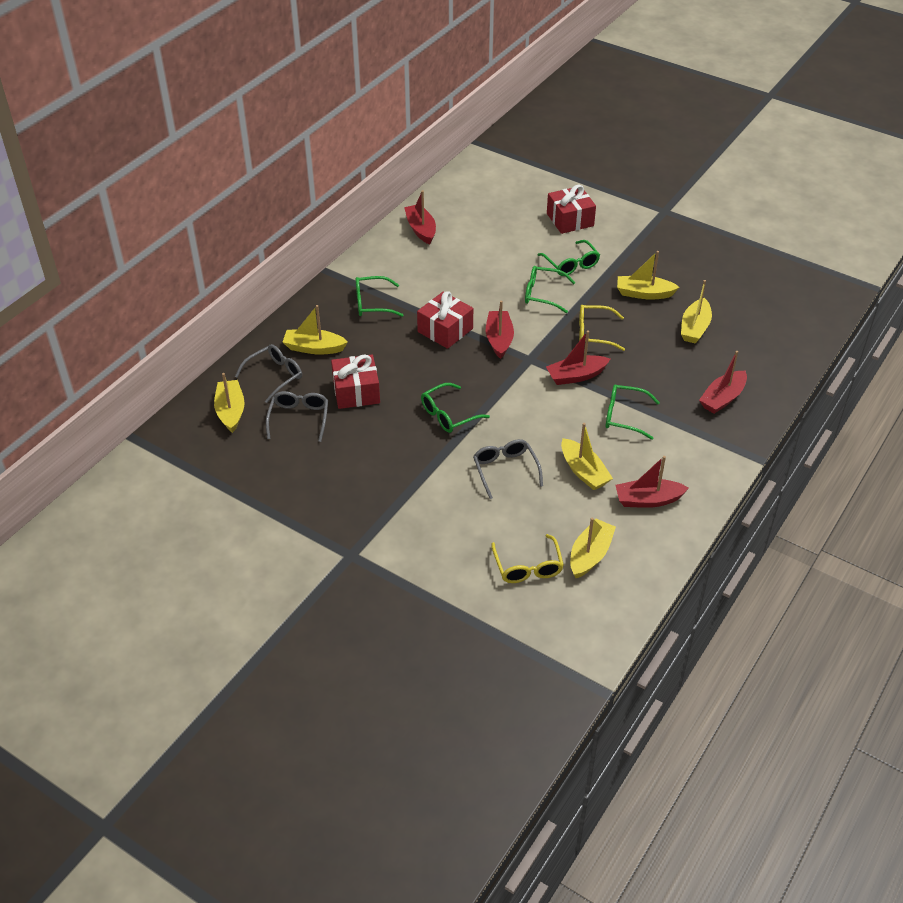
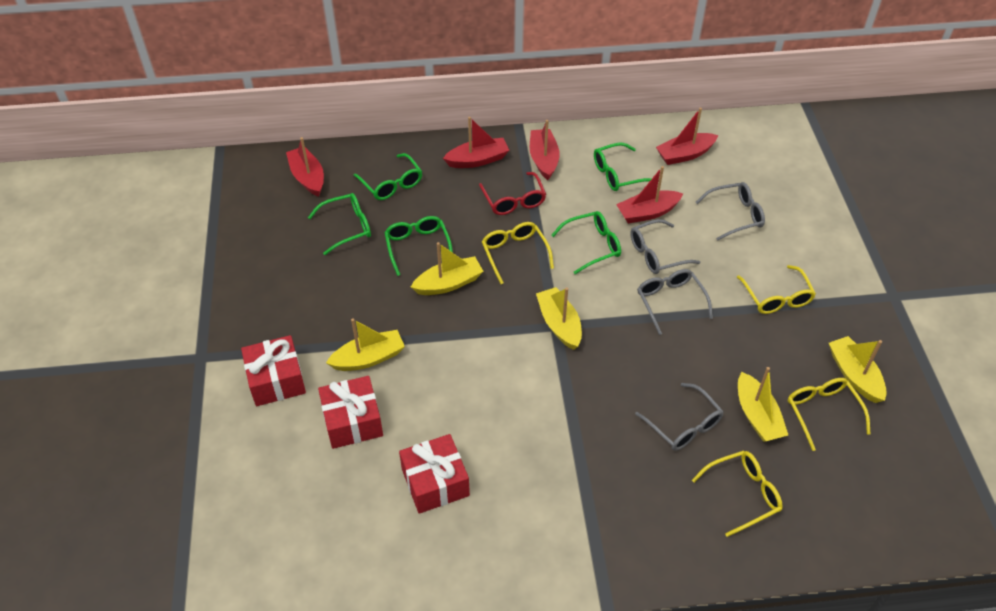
grey glasses: [235,344,302,403] [266,391,328,442] [473,439,543,499] = 3 -> [630,219,700,274] [635,383,724,451] [637,269,713,335] [696,182,765,241] = 4
red glasses: none = 0 -> [479,172,546,215] = 1
yellow boat: [214,373,245,433] [283,305,348,355] [561,423,613,490] [570,517,616,578] [617,251,679,300] [681,280,712,343] = 6 -> [326,318,405,371] [411,242,484,295] [536,287,582,350] [738,367,788,442] [829,336,887,403] = 5
yellow glasses: [492,534,564,583] [579,305,625,351] = 2 -> [482,222,554,284] [692,451,783,537] [737,265,816,314] [788,378,871,451] = 4

